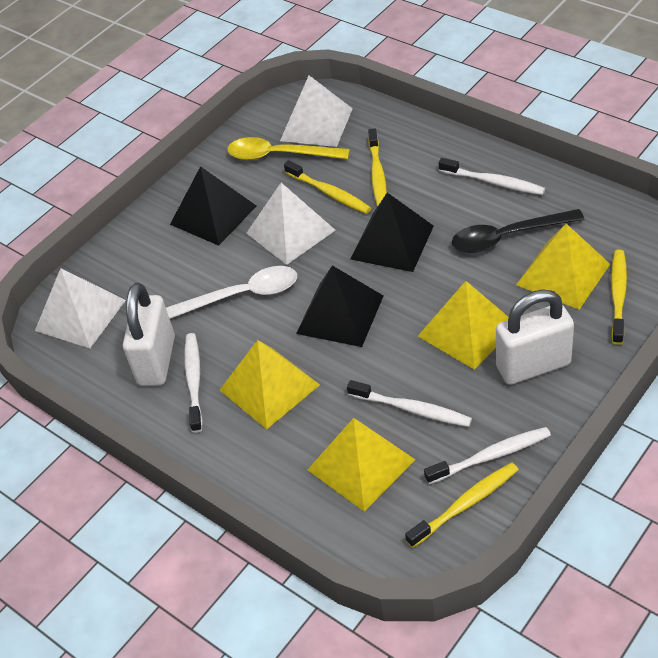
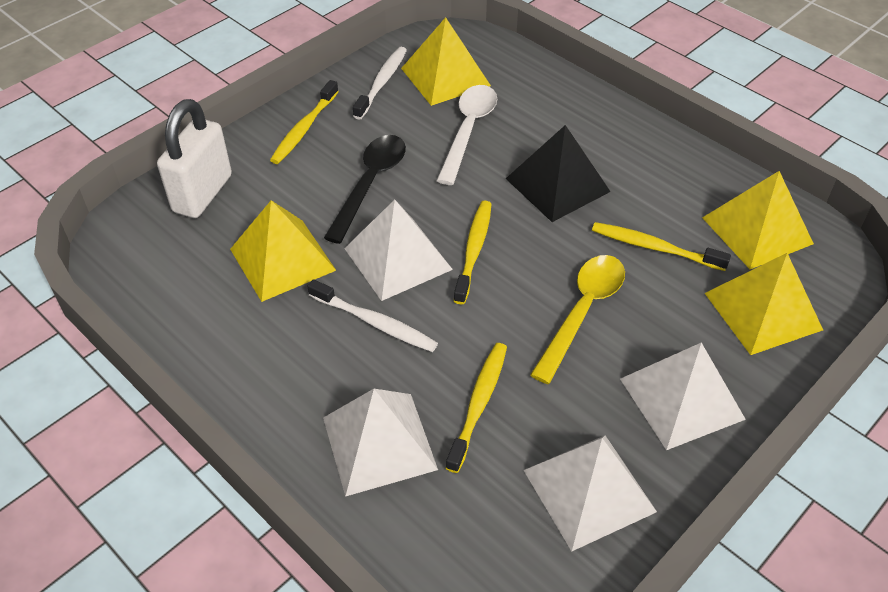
black pyramid: [170,166,256,246] [296,265,383,347] [350,193,434,272] = 3 -> [506,125,611,222] = 1
white padlock: [123,283,175,386] [496,289,574,385] = 2 -> [157,99,232,218] = 1
white pyramid: [35,268,126,348] [246,183,336,265] [280,75,353,147] = 3 -> [323,389,438,497] [344,200,453,301] [524,435,657,551] [620,342,746,450] = 4
white toothbrush: [184,333,203,433] [347,380,472,427] [424,427,551,484] [439,158,545,195] = 4 -> [308,279,438,352] [353,47,407,120] = 2

